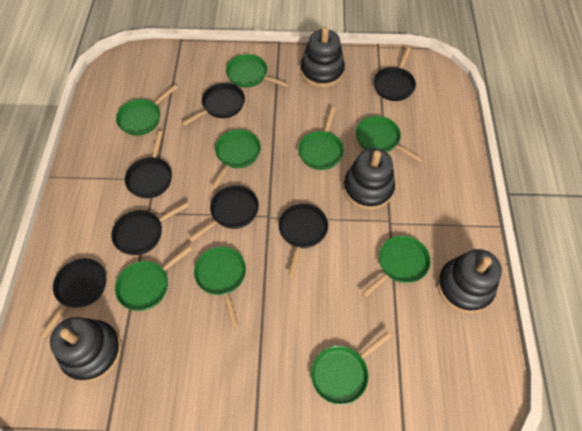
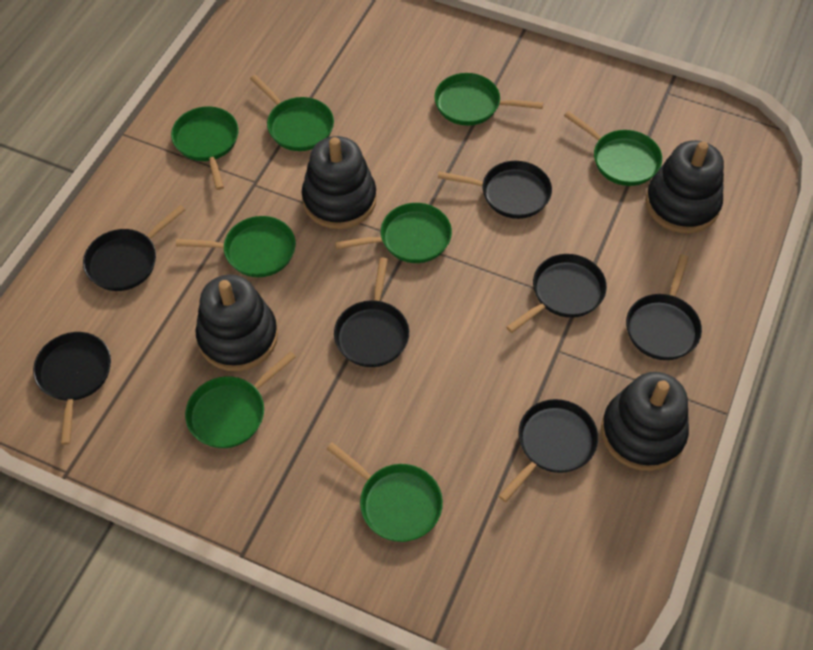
green pan: [115,246,192,311] [116,84,178,136] [194,247,246,327] [211,129,261,189] [226,54,289,87] [298,107,344,170] [311,332,392,405] [356,116,423,162] [362,235,431,298] = 9 -> [171,106,239,190] [176,216,296,277] [185,351,296,448] [250,75,334,151] [326,442,443,542] [335,203,452,263] [434,73,543,126] [564,111,662,186] = 8

